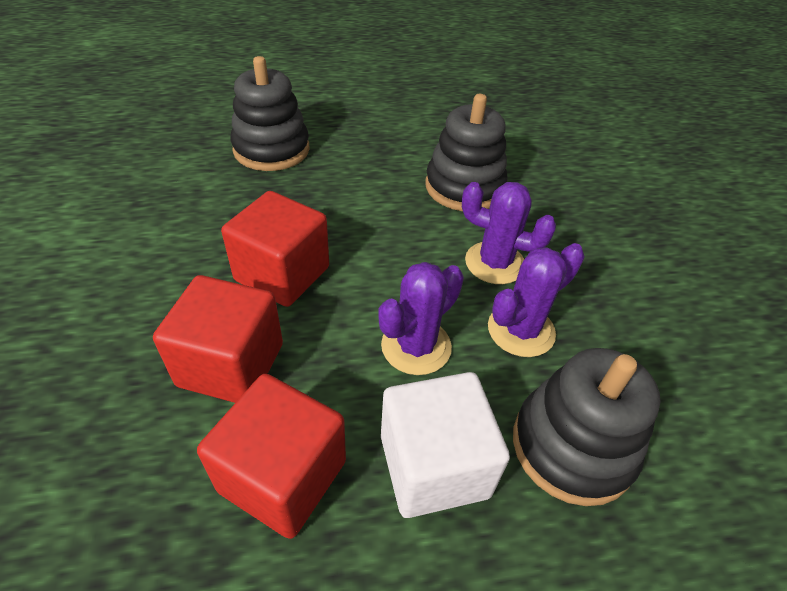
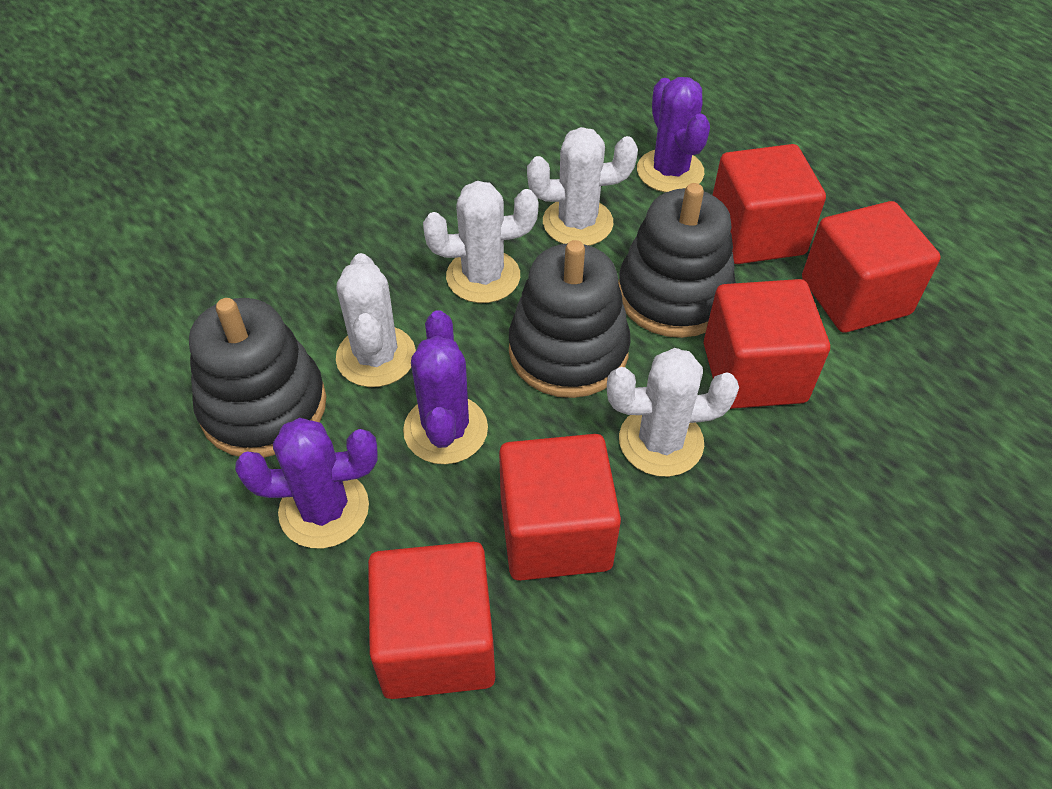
red cube: [153,275,283,403] [197,374,346,539] [221,191,329,307] = 3 -> [368,542,495,699] [499,434,621,581] [704,279,830,409] [713,144,826,264] [802,201,941,333] = 5
white cactus: none = 0 -> [336,253,416,387] [423,181,539,303] [527,127,638,246] [607,348,739,477] = 4
white cube: [381,372,510,518] = 1 -> none = 0

